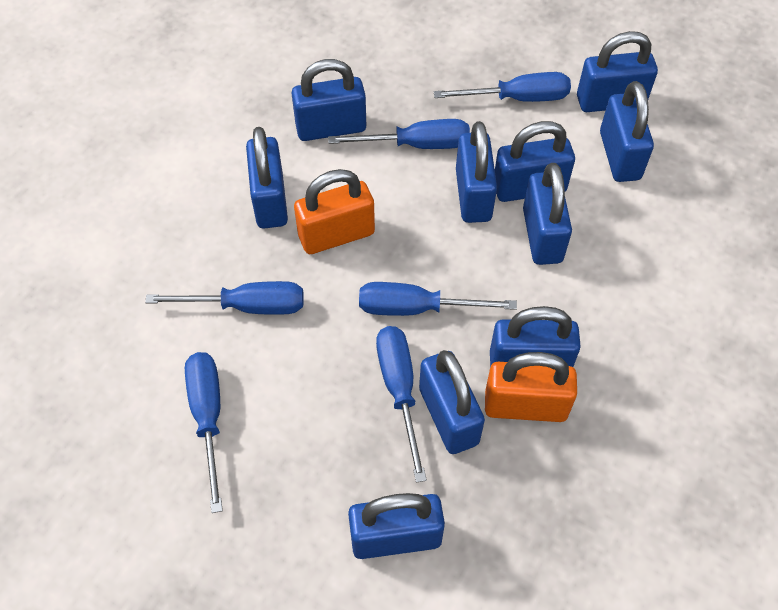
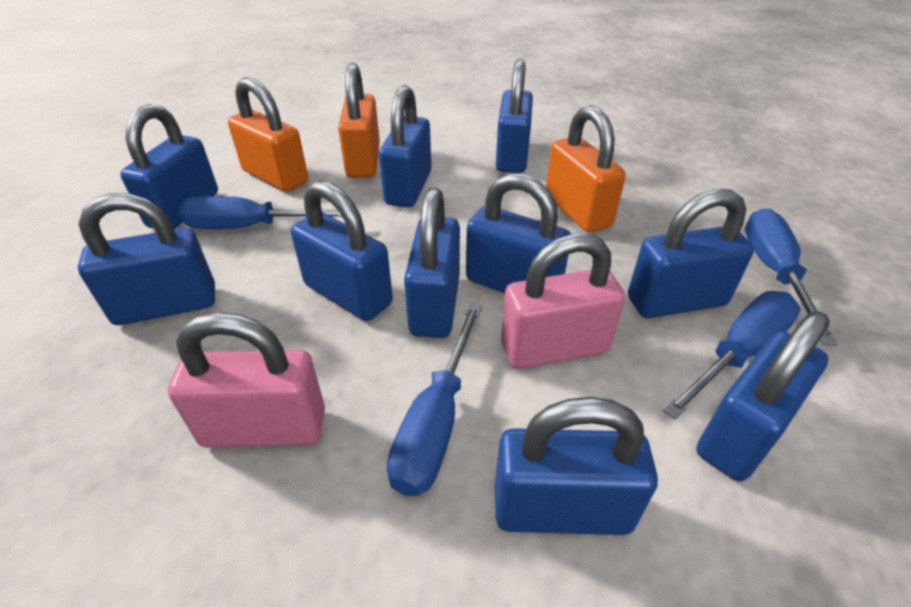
blue screwdriver: [145,281,304,315] [185,352,223,513] [328,119,470,149] [359,282,517,316] [376,326,427,483] [434,72,571,102] = 6 -> [179,196,342,229] [387,303,482,496] [663,291,801,420] [745,208,837,345] = 4
orange padlock: [294,169,375,254] [485,352,577,422] = 2 -> [228,77,308,192] [338,63,380,178] [546,105,626,233] = 3
pink padlock: none = 0 -> [168,312,325,448] [501,233,625,369] = 2

